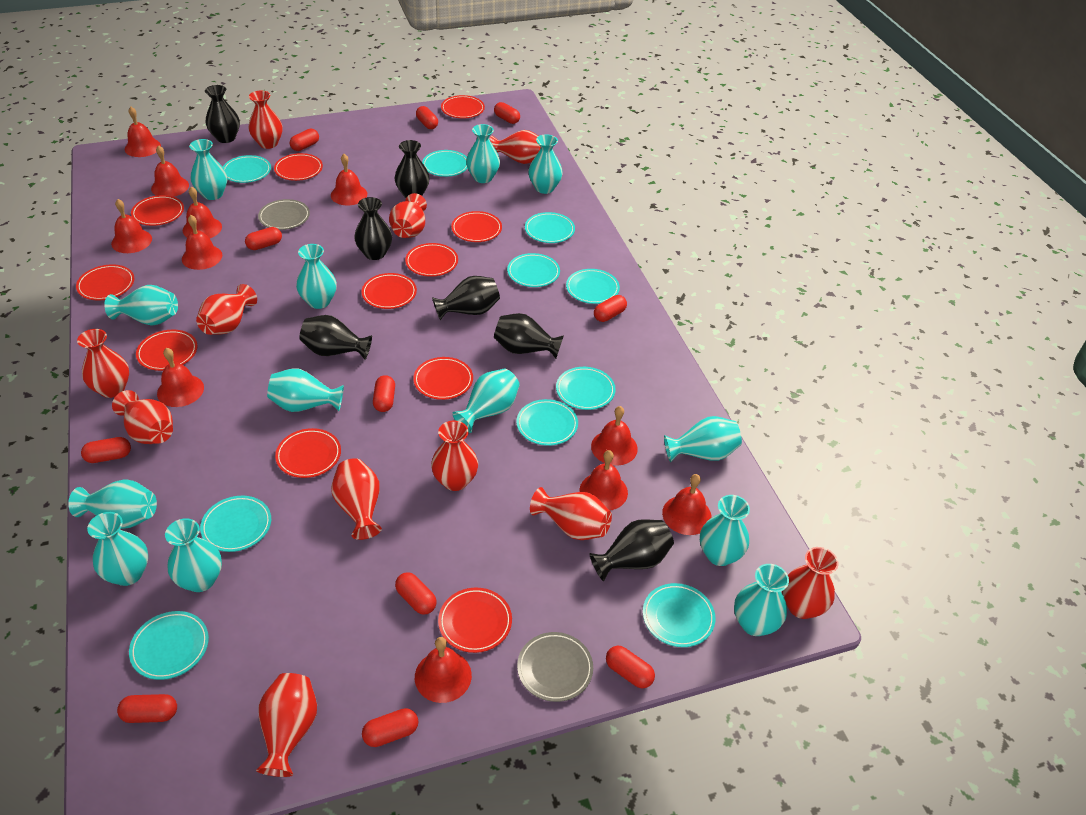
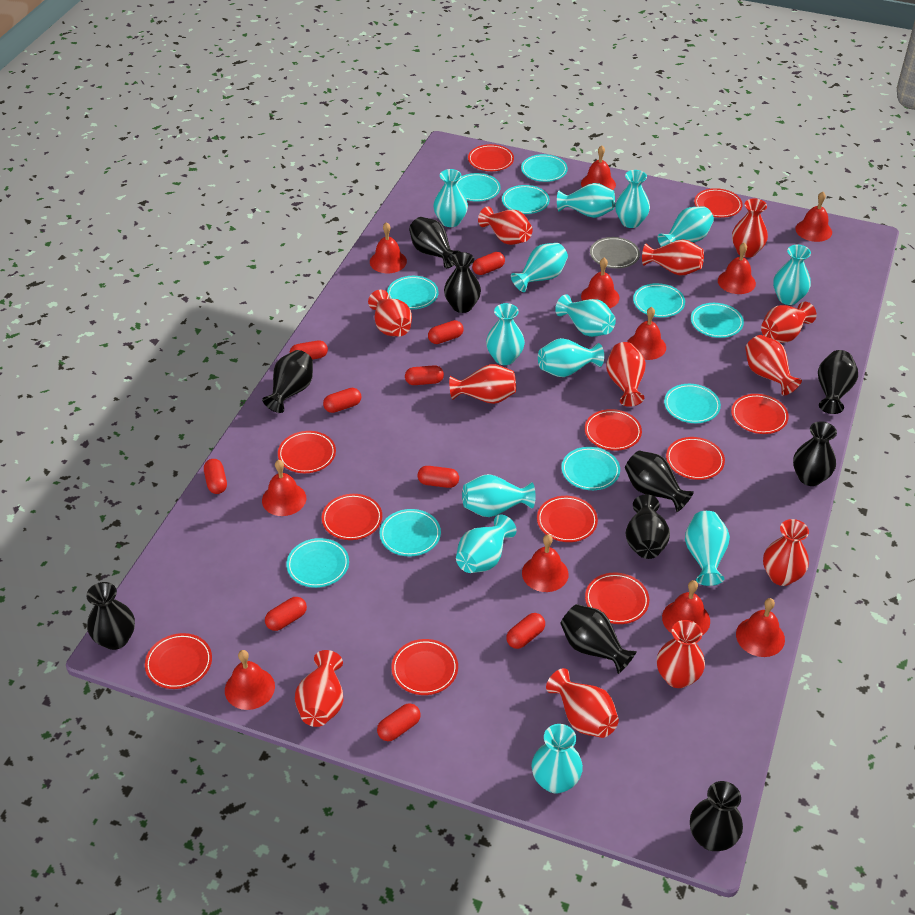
black vase: [205,85,240,143] [299,315,372,360] [354,197,392,260] [394,140,430,198] [432,276,500,320] [494,313,564,359] [589,519,674,581] = 7 -> [86,582,135,650] [262,350,313,413] [409,217,460,268] [444,252,481,313] [560,604,637,674] [625,450,694,512] [626,494,670,559] [690,781,743,851] [793,421,837,486] [818,350,858,414] = 10
grey plate: [258,199,310,230] [517,632,593,702] = 2 -> [590,237,640,269] = 1
red capsule: [81,437,131,463] [117,694,177,723] [245,227,282,250] [290,129,319,151] [362,708,418,747] [373,375,395,412] [395,572,437,615] [416,106,438,129] [494,102,520,124] [594,295,627,322] [606,646,655,688] = 11 -> [204,459,227,494] [265,597,307,631] [290,340,328,360] [323,388,361,413] [377,703,421,741] [405,365,444,385] [418,466,459,488] [428,320,463,344] [472,252,505,275] [506,613,545,649] = 10
red vase: [77,329,129,398] [112,390,173,444] [196,284,257,335] [248,90,282,149] [256,673,317,777] [331,458,382,540] [389,193,427,238] [431,421,478,491] [489,130,541,164] [530,487,612,540] [782,547,839,619] = 11 -> [295,650,343,727] [368,290,412,336] [449,364,516,404] [478,206,533,245] [546,668,619,738] [606,342,646,407] [642,239,704,276] [657,620,705,688] [732,198,768,258] [745,335,802,396] [761,302,816,343] [763,519,809,586] = 12

